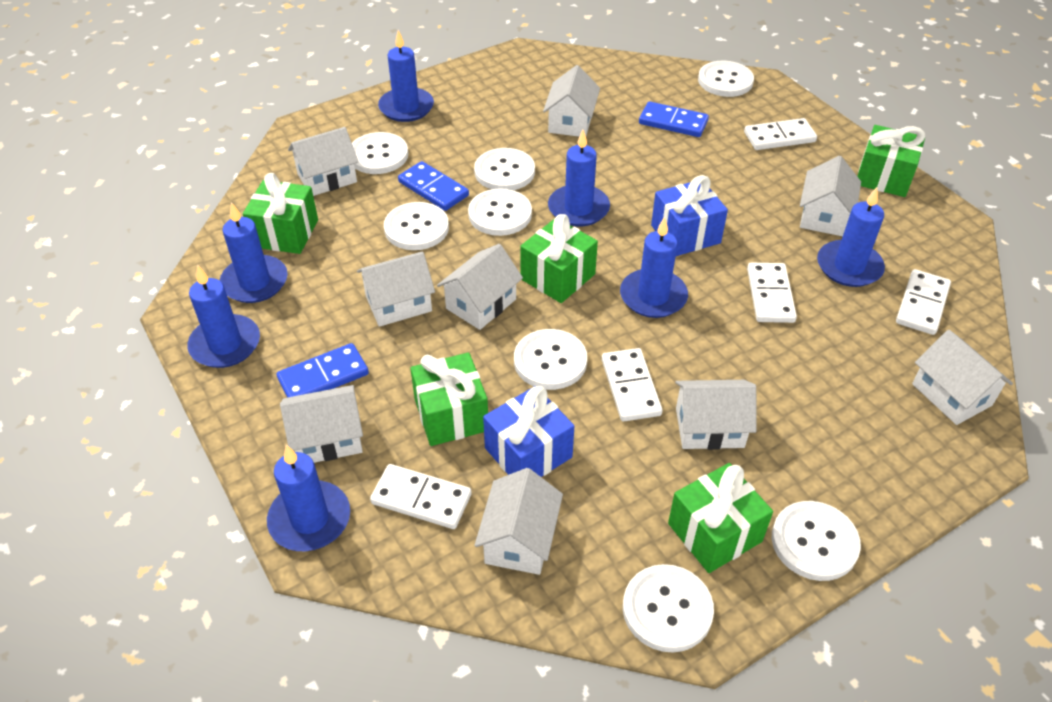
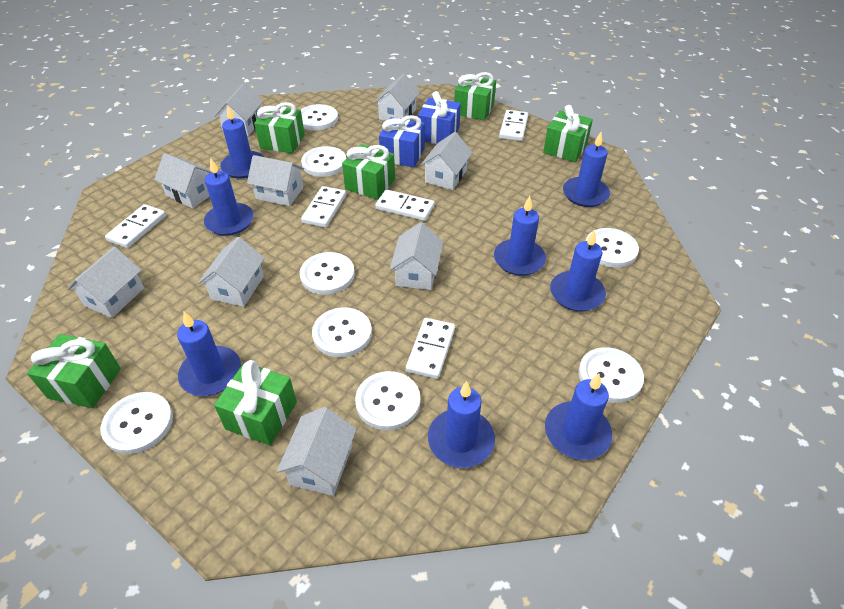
blue candle: [187,265,260,368] [219,202,288,303] [267,445,350,551] [378,30,434,122] [548,130,610,226] [620,217,688,318] [817,187,885,287] = 7 -> [177,312,241,396] [204,158,254,236] [220,106,264,179] [428,381,495,468] [494,196,546,276] [545,374,612,460] [550,230,606,311] [563,132,610,207] = 8
blue domino: [277,343,369,398] [398,161,469,211] [639,101,709,137] = 3 -> none = 0
green gift: [243,173,318,254] [410,353,488,446] [520,214,598,303] [668,463,773,573] [857,125,925,197] = 5 -> [27,334,121,408] [214,360,297,446] [254,102,305,153] [342,144,395,200] [454,72,496,121] [543,105,593,162] = 6

